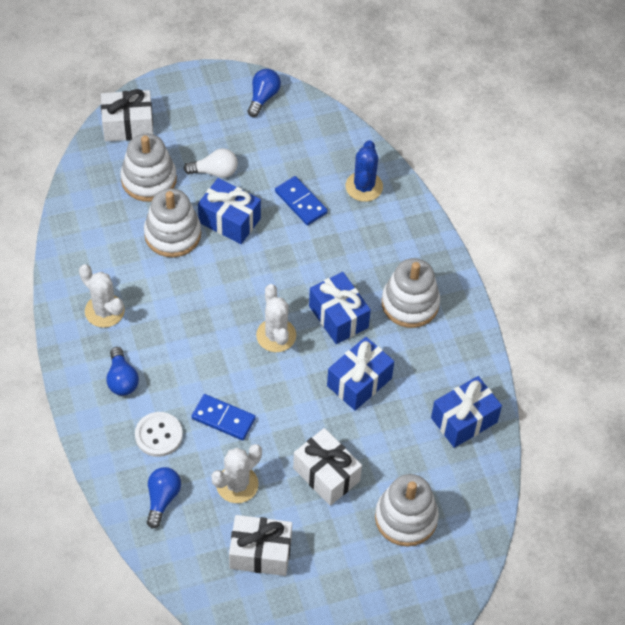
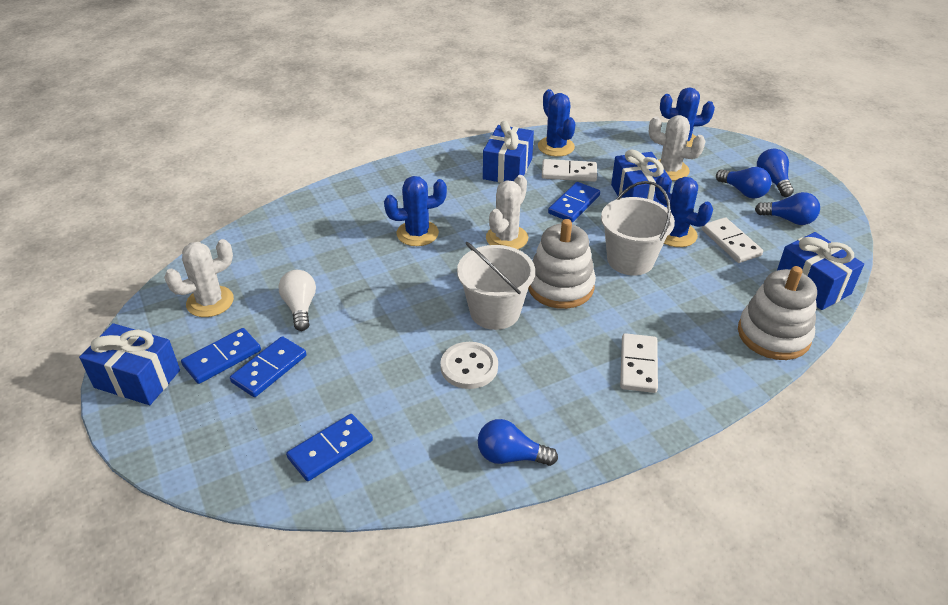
blue cactus: [346,140,383,202] = 1 -> [384,176,447,246] [538,89,576,157] [655,174,713,247] [660,87,715,147] = 4
blue domino: [192,394,256,440] [275,176,328,225] = 2 -> [181,328,261,384] [230,336,306,397] [286,414,373,481] [548,182,600,222] = 4
blue light bulb: [106,347,139,396] [147,467,181,529] [248,69,281,117] = 3 -> [478,419,558,466] [716,167,772,199] [755,192,820,225] [757,149,794,197] = 4
white bucket: none = 0 -> [457,242,535,330] [601,181,675,275] = 2
white domino: none = 0 -> [542,159,597,182] [620,333,658,393] [702,217,763,263] = 3
white gift: [101,89,153,142] [229,515,292,576] [293,428,362,506] = 3 -> none = 0
white stacking toy: [120,134,177,202] [144,188,201,257] [375,474,439,547] [382,258,440,328] = 4 -> [528,219,596,309] [738,266,817,360] = 2

